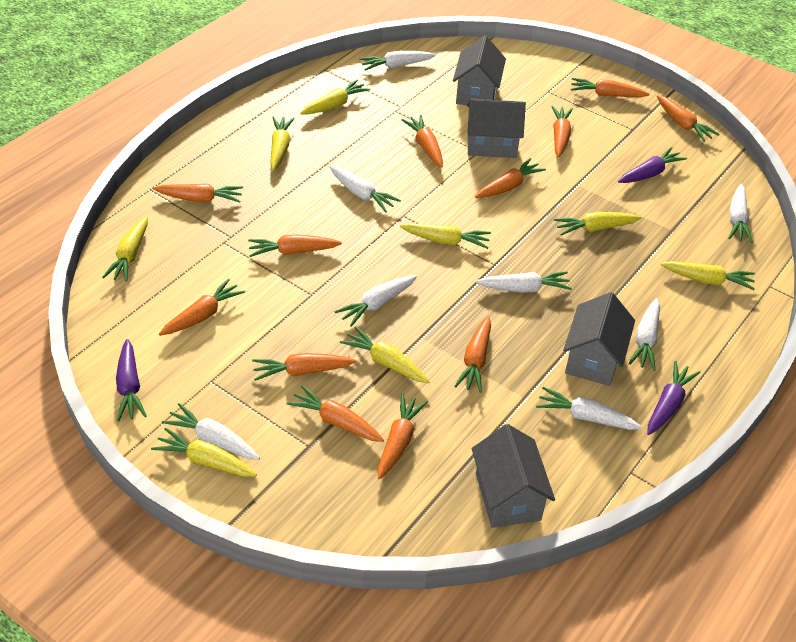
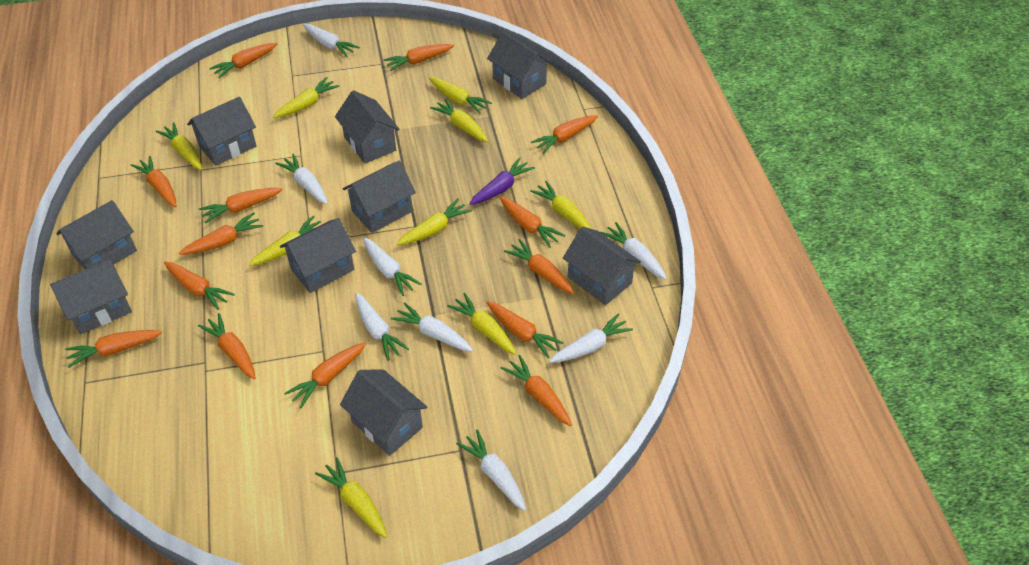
grey house: [453,36,506,105] [467,99,526,158] [472,424,555,528] [563,292,635,386] = 4 -> [50,259,132,334] [56,200,137,269] [187,97,256,166] [280,218,356,293] [335,90,400,164] [340,369,427,456] [343,161,416,233] [487,31,552,99] [563,227,641,305] = 9
orange carrot: [153,184,243,203] [159,278,245,336] [248,235,342,257] [252,353,356,381] [287,385,384,442] [378,393,428,479] [401,115,443,168] [454,316,491,393] [475,158,546,198] [551,106,573,158] [571,78,650,97] [657,95,719,142] = 12 -> [65,330,162,368] [131,156,176,207] [164,261,235,310] [179,212,263,255] [198,313,255,379] [199,188,283,223] [209,43,277,78] [284,343,366,408] [383,44,454,71] [487,301,564,359] [499,196,566,248] [501,355,572,426] [504,239,575,294] [531,115,598,154] = 14
purple carrot: [116,339,147,421] [618,147,687,183] [647,361,700,435] = 3 -> [469,157,535,205] = 1
yellow carrot: [102,216,148,282] [151,427,257,477] [270,116,295,171] [300,80,370,114] [340,326,430,383] [400,223,491,249] [554,212,642,236] [661,261,755,290] = 8 -> [155,122,202,170] [249,215,321,266] [273,77,340,118] [315,457,387,538] [397,199,472,245] [429,77,492,114] [430,98,488,142] [447,293,516,355] [530,181,591,229] = 9

